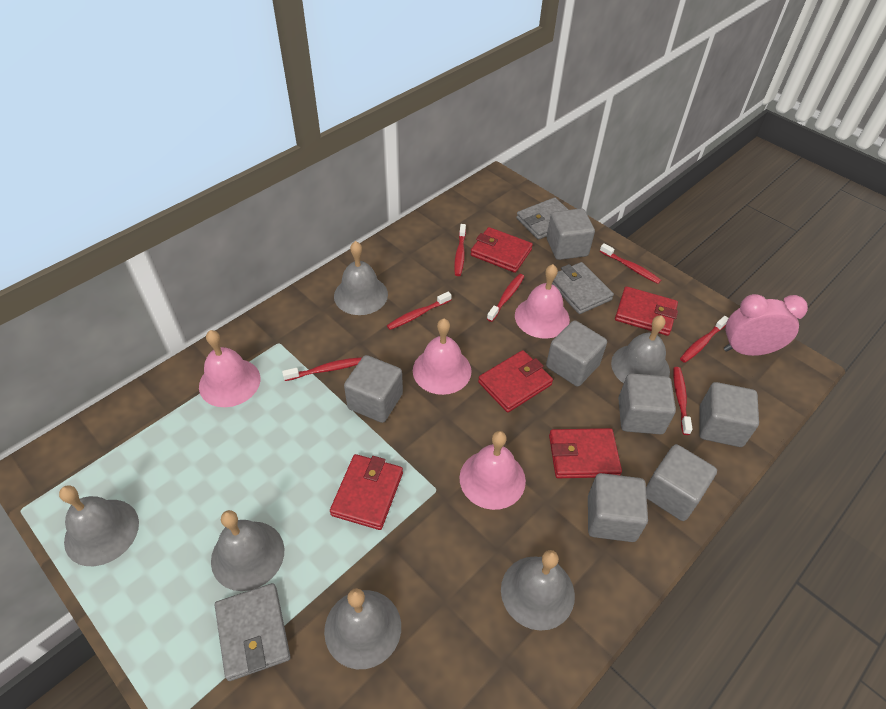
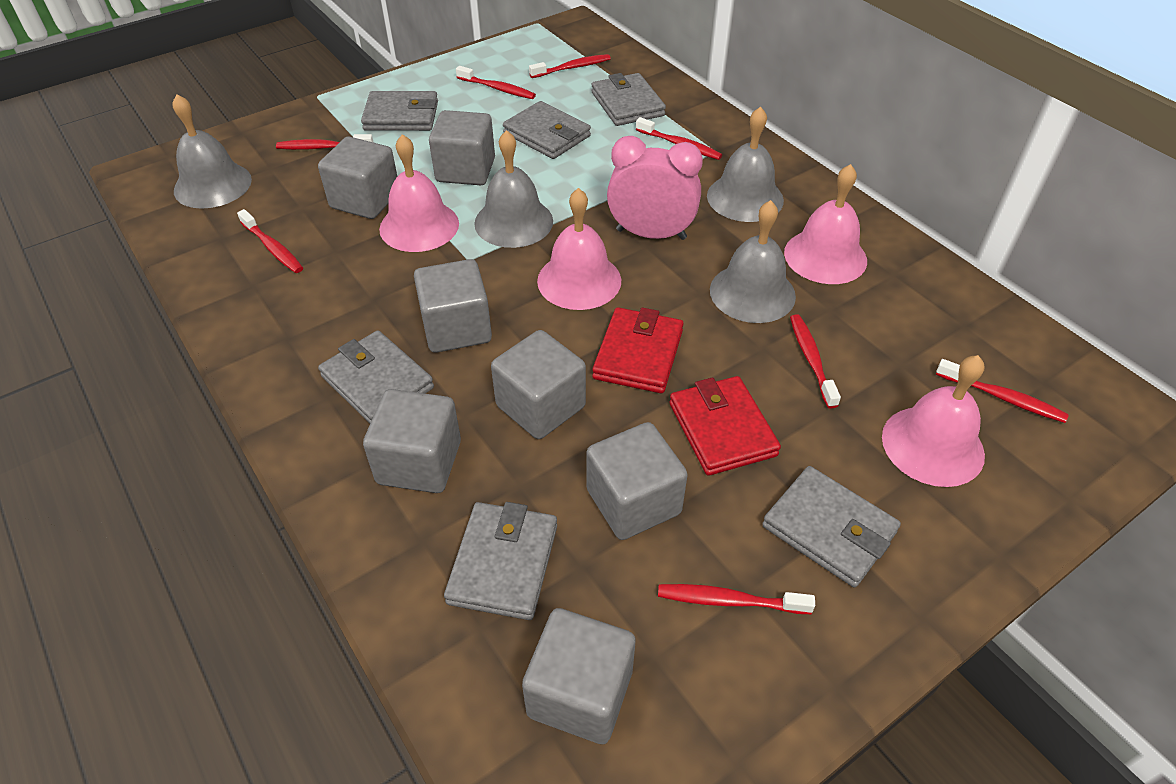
grey bell: [59,485,139,566] [211,510,284,591] [324,588,401,669] [334,241,388,315] [501,550,575,631] [611,315,670,383] = 6 -> [172,94,252,209] [474,130,553,248] [707,107,784,222] [710,200,796,323] = 4
grey wallet: [215,583,291,681] [516,197,568,240] [552,262,614,314] = 3 -> [318,330,434,423] [361,91,438,131] [444,502,557,620] [503,101,591,159] [591,73,666,126] [762,466,901,587] = 6
red toothbrush: [282,357,362,381] [387,291,452,330] [454,224,466,276] [487,274,524,322] [600,243,661,284] [673,367,693,435] [680,316,729,363] = 7 -> [237,209,303,273] [276,134,373,150] [456,66,536,99] [529,54,611,78] [636,117,722,160] [658,584,815,614] [790,314,841,409] [936,359,1069,423] = 8
red wallet: [330,454,403,530] [471,227,533,273] [478,350,553,413] [549,428,622,478] [615,286,678,336] = 5 -> [592,307,684,393] [670,376,781,476] = 2

